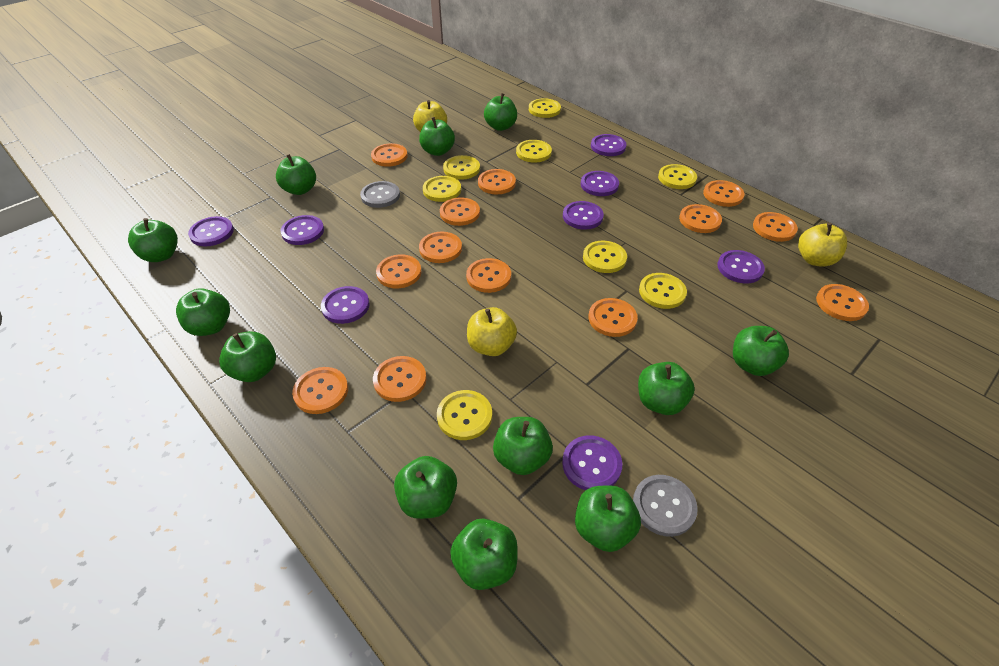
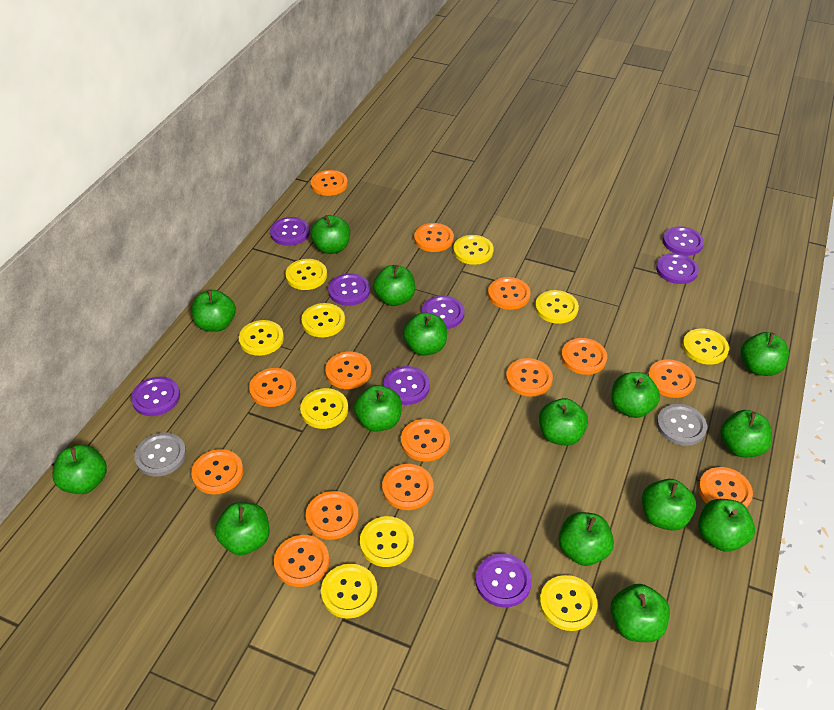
green apple: [128,218,178,262] [176,288,230,336] [219,331,276,382] [276,154,316,195] [394,456,457,519] [419,117,455,156] [450,518,518,590] [484,93,517,131] [493,417,553,475] [575,486,641,552] [638,362,695,415] [733,326,789,376] = 12 -> [53,445,107,494] [192,290,236,332] [215,502,269,555] [311,215,350,254] [354,385,402,432] [373,265,415,306] [403,312,447,356] [539,398,588,446] [558,512,614,566] [610,584,670,642] [611,372,660,418] [642,479,696,531] [698,499,755,552] [720,410,772,458] [741,332,789,376] = 15
orange button: [292,367,348,414] [371,143,408,167] [373,356,427,402] [376,254,422,288] [419,232,462,263] [440,197,480,226] [466,258,511,293] [478,169,516,194] [588,298,638,337] [679,204,722,233] [703,180,745,207] [753,212,798,242] [816,284,869,321] = 13 -> [191,449,243,494] [249,368,297,407] [274,535,329,587] [306,491,359,540] [311,170,348,196] [325,352,371,389] [382,464,433,510] [401,419,450,462] [414,223,454,252] [488,277,531,310] [506,358,553,397] [561,338,607,375] [648,359,696,398] [699,467,753,508] = 14
yellow apple: [413,100,447,132] [467,307,517,356] [798,223,847,267] = 3 -> none = 0
yellow button: [423,176,461,202] [437,390,492,440] [443,155,480,180] [516,140,552,163] [529,98,561,118] [583,241,627,273] [639,273,687,309] [658,164,697,189] = 8 -> [239,320,284,356] [285,259,327,290] [300,388,348,429] [301,303,345,337] [321,564,377,619] [360,516,414,567] [453,235,494,265] [535,290,579,324] [540,575,598,631] [682,328,729,365] = 10

